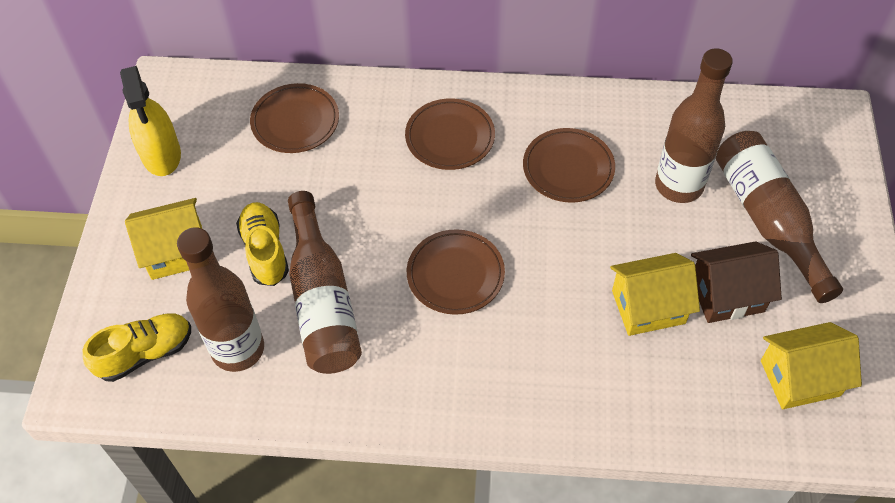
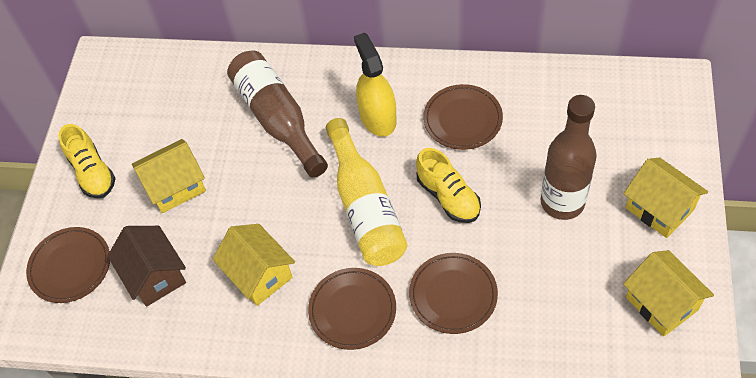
brown bottle: [177,227,264,372] [288,191,362,374] [655,48,733,203] [716,131,843,303] = 4 -> [227,51,328,178] [541,95,597,220] = 2
yellow bottle: none = 0 -> [326,118,408,266] = 1
yellow house: [125,198,202,280] [610,253,700,336] [761,322,862,409] = 3 -> [132,139,206,213] [213,224,295,306] [623,158,708,238] [623,250,714,337] = 4

